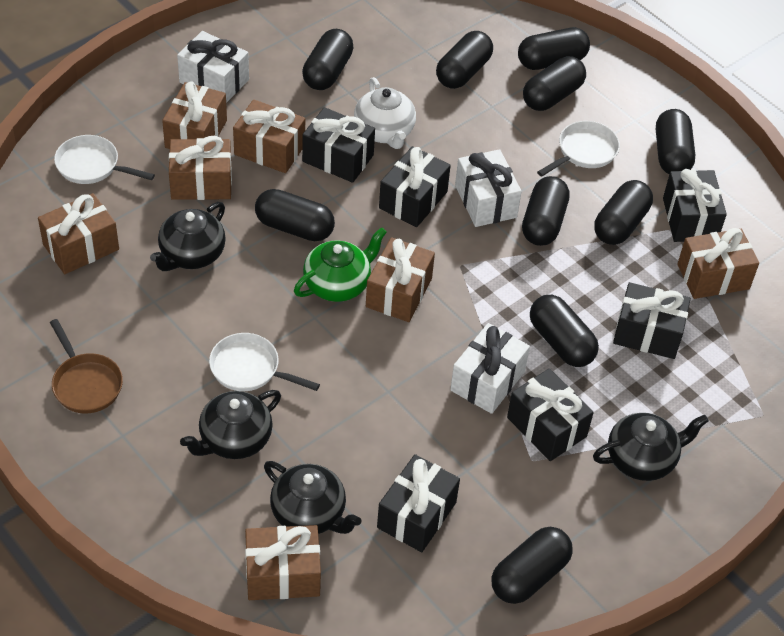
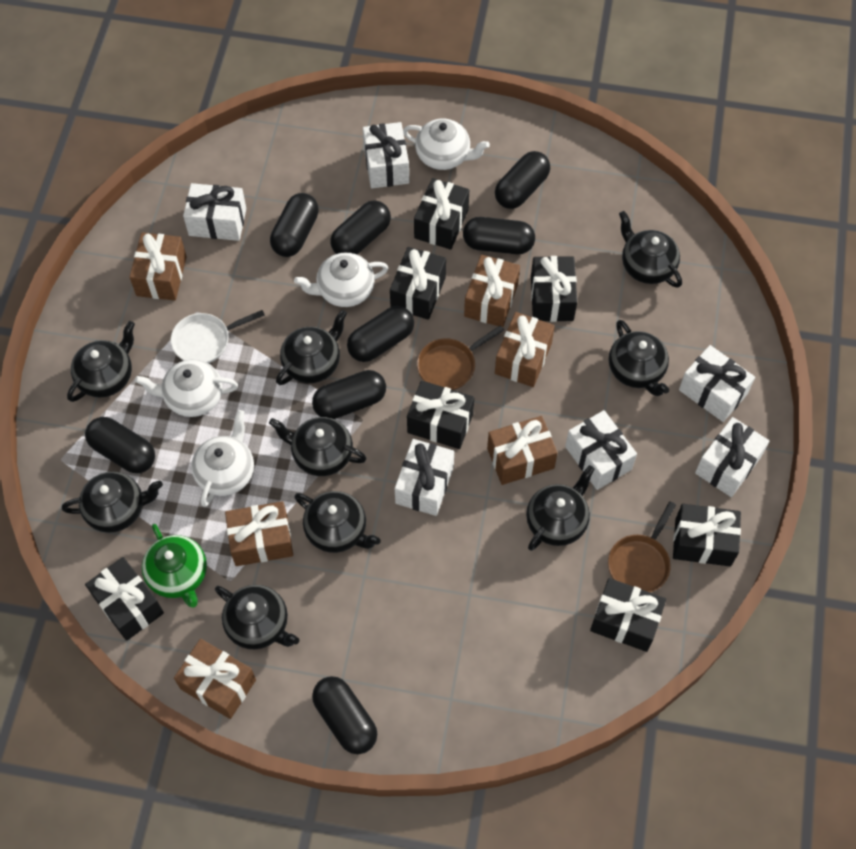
black capsule: [255,189,335,241] [302,29,354,90] [436,31,493,89] [492,527,573,604] [518,27,590,70] [522,176,570,246] [523,56,586,111] [530,295,599,367] [594,180,653,245] [656,109,695,174] = 10 -> [85,417,155,473] [270,193,319,257] [312,370,386,419] [312,676,377,754] [331,200,391,254] [347,306,414,362] [463,217,535,254] [495,151,550,209] = 8
black gift: [302,107,375,183] [377,454,460,552] [379,146,451,227] [507,368,594,461] [613,282,691,359] [663,169,727,242] = 6 -> [85,557,164,641] [390,247,446,320] [407,380,474,449] [414,178,469,250] [531,256,577,322] [590,578,666,652] [673,504,741,566] = 7
black teapot: [150,202,226,271] [180,390,281,459] [264,461,361,534] [593,413,709,481] = 4 -> [62,471,163,533] [67,321,135,402] [215,585,299,649] [269,417,367,476] [276,310,347,385] [294,491,381,553] [526,465,595,551] [609,320,669,396] [619,211,682,288] = 9
brown gift: [38,193,119,274] [162,81,227,149] [169,136,232,200] [233,99,305,173] [245,525,321,600] [366,237,435,322] [677,228,759,299] = 7 -> [130,233,187,301] [174,639,256,719] [225,501,293,566] [464,255,520,327] [487,416,558,485] [495,312,555,387] = 6
brown pan: [50,319,123,414] = 1 -> [417,325,504,390] [608,501,676,592] = 2
white gift: [177,31,249,103] [450,323,530,414] [455,149,522,227] = 3 -> [183,183,246,241] [363,122,409,188] [395,439,454,516] [565,410,637,490] [679,345,755,422] [695,417,769,497] = 6
white pan: [54,135,155,184] [209,333,320,391] [537,121,620,177] = 3 -> [171,310,265,363] = 1
white teapot: [354,77,416,149] = 1 -> [135,359,238,417] [191,410,254,507] [294,253,388,307] [403,119,490,170] = 4

